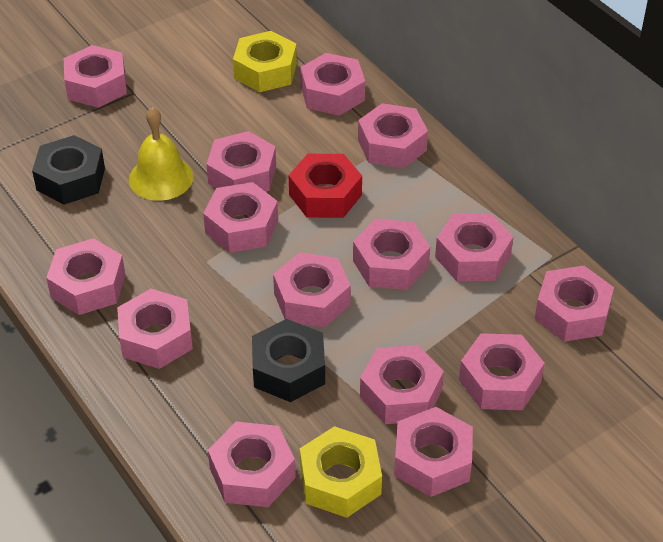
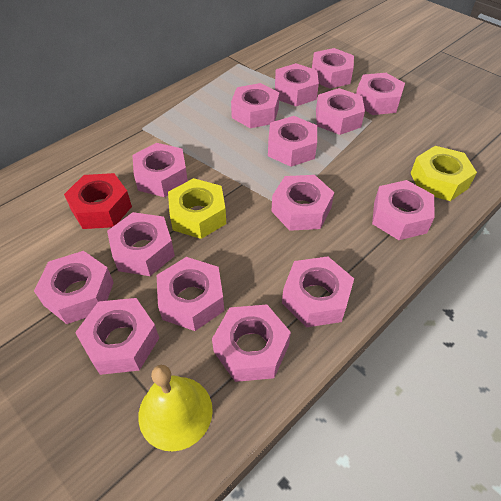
black nut: [32,135,105,205] [252,319,325,402] = 2 -> none = 0

